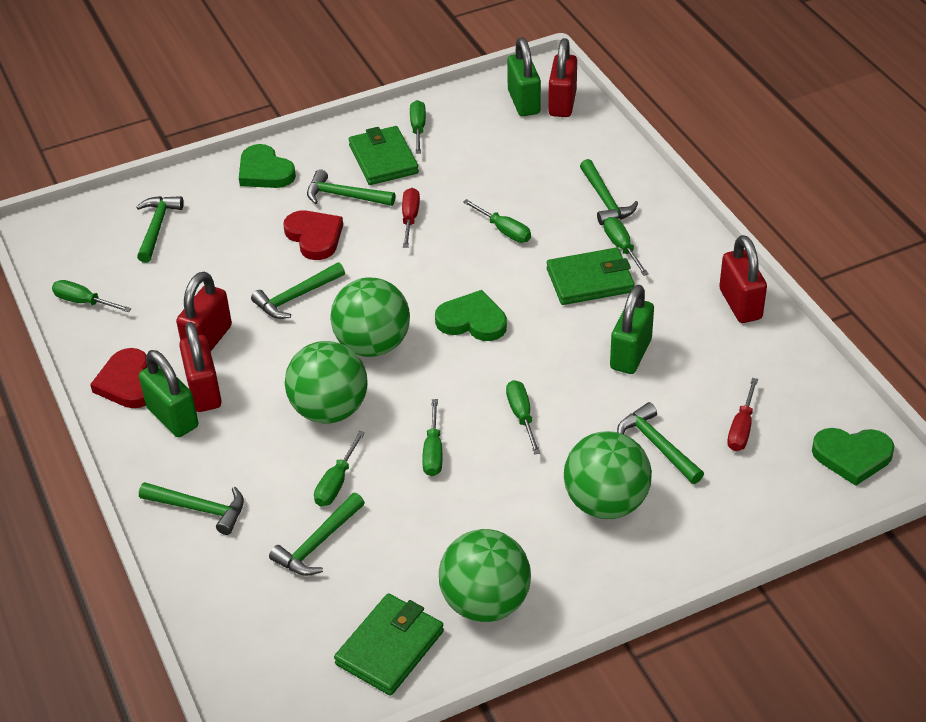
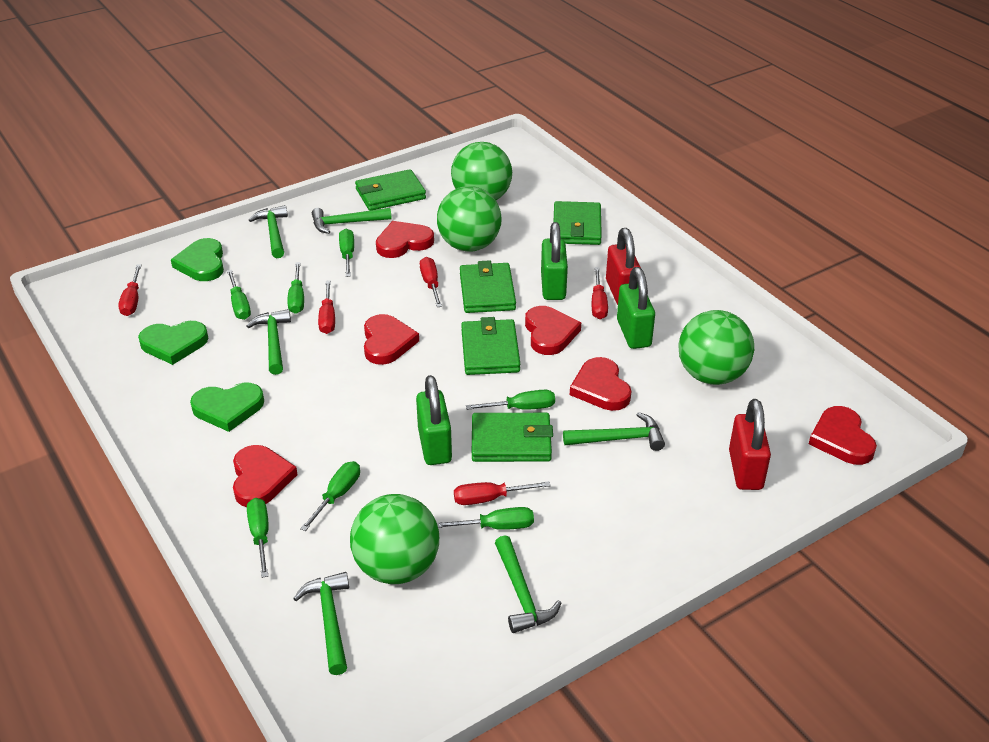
green hammer: [136,196,184,263] [139,482,244,535] [251,262,345,319] [269,493,365,576] [307,169,395,206] [580,159,638,225] [617,402,704,484] = 7 -> [247,309,291,375] [249,205,288,258] [293,572,349,675] [312,208,392,234] [495,535,561,633] [563,412,665,451] = 6
green wallet: [334,593,444,696] [349,126,419,185] [547,248,635,305] = 3 -> [355,169,426,211] [460,260,516,313] [461,317,520,375] [472,413,553,462] [554,201,602,245] = 5
red heart: [90,348,147,408] [283,211,343,260] = 2 -> [233,445,298,507] [364,314,419,365] [376,221,434,258] [525,306,581,355] [570,357,631,411] [809,406,877,465] = 6
red padlock: [176,272,232,352] [179,322,222,412] [548,38,577,117] [719,235,767,323] = 4 -> [606,228,641,305] [729,399,771,490] = 2
red screwdriver: [402,188,420,248] [727,378,758,451] = 2 -> [118,264,142,316] [318,280,335,334] [420,257,442,307] [454,481,550,505] [592,267,608,319] = 5

